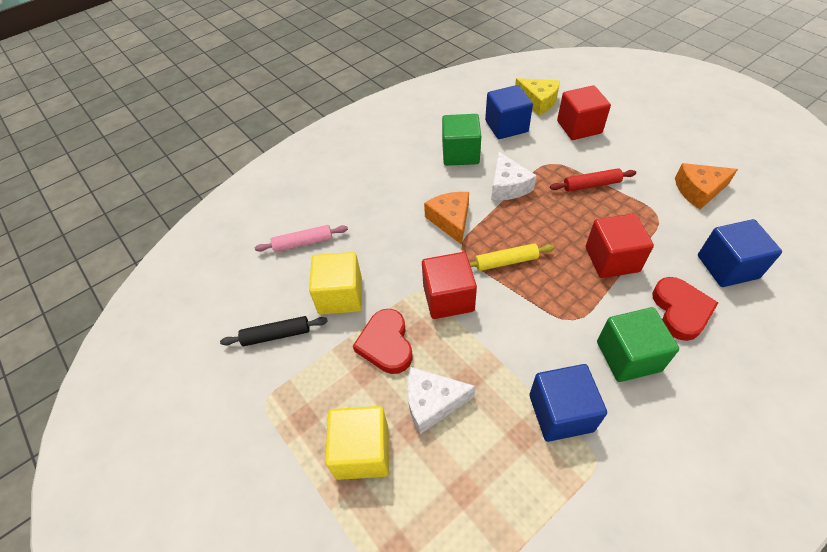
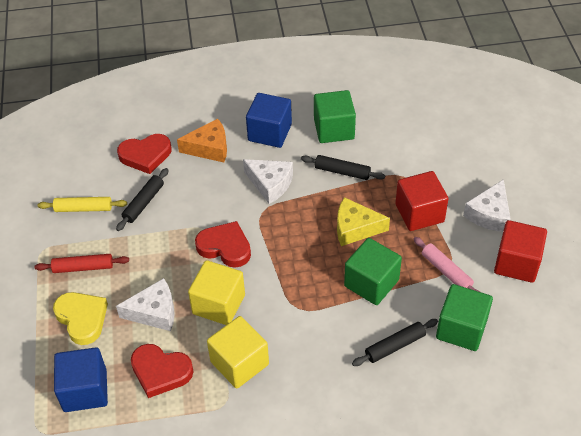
black rolling pin: [220,316,328,346] = 1 -> [116,168,168,231] [301,155,385,180] [352,319,438,366] = 3
blue cube: [485,85,533,139] [529,364,607,442] [698,219,782,287] = 3 -> [54,347,108,412] [246,93,292,148] = 2
green cube: [442,114,481,166] [597,307,679,382] = 2 -> [314,90,356,143] [344,238,402,305] [436,284,493,351] = 3
orange cheese: [424,192,469,245] [675,163,738,209] = 2 -> [177,119,227,163] = 1
red cube: [422,252,477,319] [557,85,611,140] [586,214,654,278] = 3 -> [395,171,448,231] [494,220,547,283] = 2
red heart: [353,309,412,374] [652,277,719,341] = 2 -> [117,134,171,174] [131,344,194,398] [195,221,251,268] = 3
white cheese: [407,367,476,434] [491,152,537,200] = 2 -> [116,278,175,331] [243,159,293,204] [463,179,511,232] = 3
yellow heart: none = 0 -> [53,292,108,345] = 1

